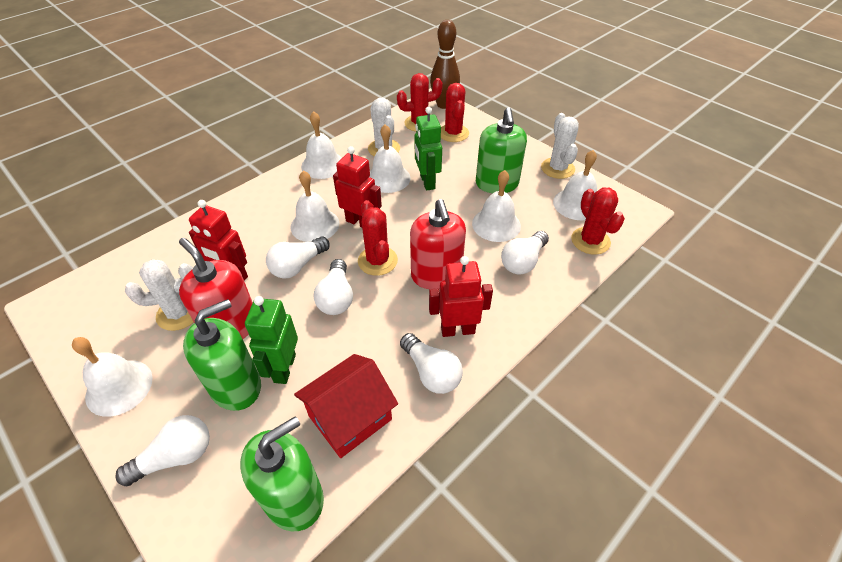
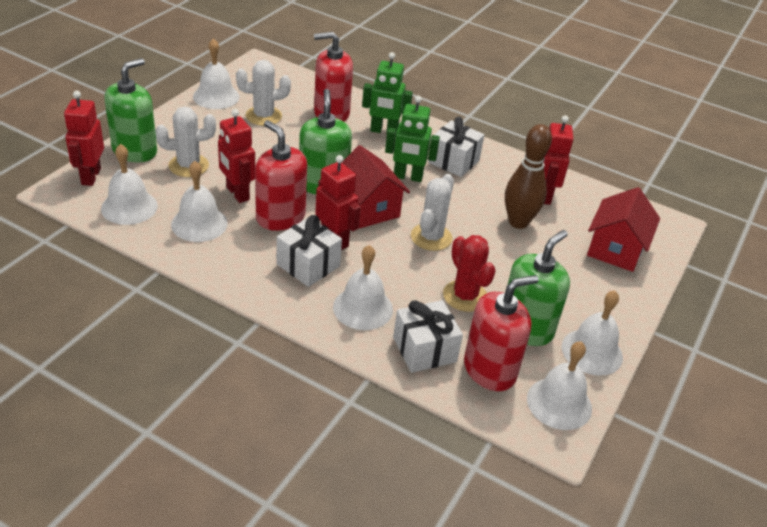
red cactus: [358,200,398,276] [397,73,443,132] [441,83,469,142] [571,187,625,255] = 4 -> [443,235,496,312] = 1
red house: [294,354,398,458] = 1 -> [342,145,410,228] [587,187,660,272] = 2
red robot: [189,200,248,281] [333,146,382,227] [429,256,493,337] = 3 -> [64,91,104,186] [218,109,255,203] [315,155,361,250] [544,115,574,205] = 4
red soap dispenser: [179,238,253,339] [410,199,466,289] = 2 -> [255,120,307,231] [314,32,353,122] [464,275,539,391] = 3
white gift: none = 0 -> [277,215,342,287] [393,300,463,373] [428,117,484,177] = 3
white light bulb: [116,415,210,486] [266,237,330,279] [314,259,353,315] [400,333,463,394] [501,231,549,275] = 5 -> none = 0

